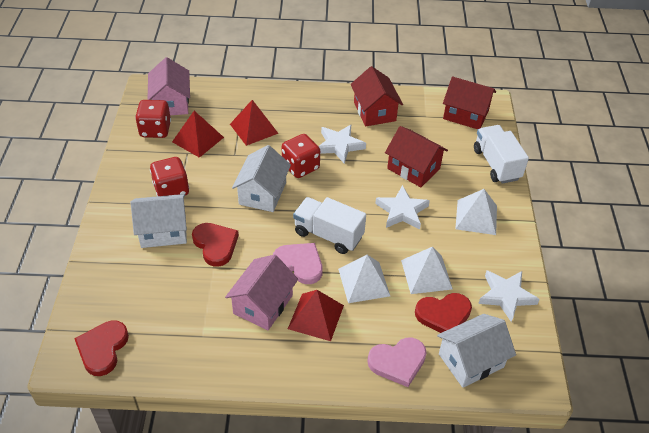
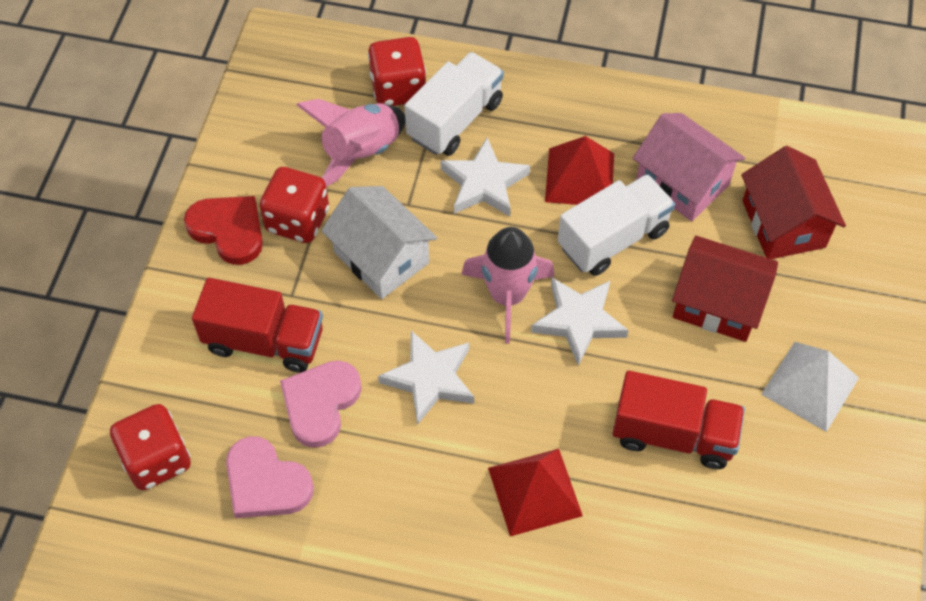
pink house: [148,57,190,115] [225,255,298,330] = 2 -> [633,113,745,221] = 1
pink rocket: none = 0 -> [296,99,405,187] [461,227,554,344] = 2
red heart: [74,320,129,376] [192,223,239,267] [415,293,472,333] = 3 -> [184,196,263,265] = 1
red house: [351,66,403,126] [385,126,448,187] [443,77,496,129] = 3 -> [672,236,778,342] [741,146,846,259] = 2
red pyramid: [172,111,224,158] [230,100,279,146] [288,290,344,341] = 3 -> [488,449,583,536] [545,136,614,205] = 2
red truck: none = 0 -> [192,278,323,373] [613,371,745,469] = 2
white house: [131,194,187,248] [232,145,291,212] [437,314,516,388] = 3 -> [321,186,437,299] = 1
white pyramid: [338,255,390,303] [401,247,453,294] [455,189,497,235] = 3 -> [761,342,859,432] = 1

